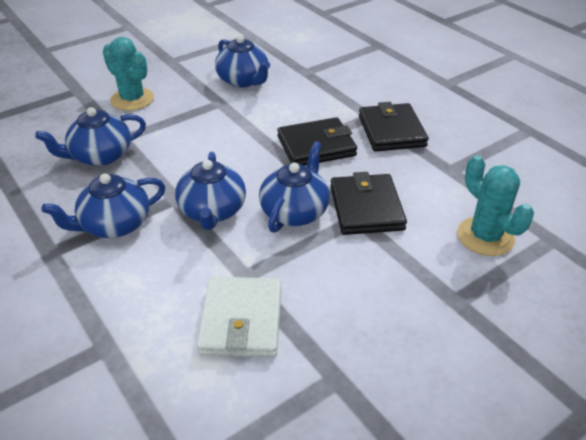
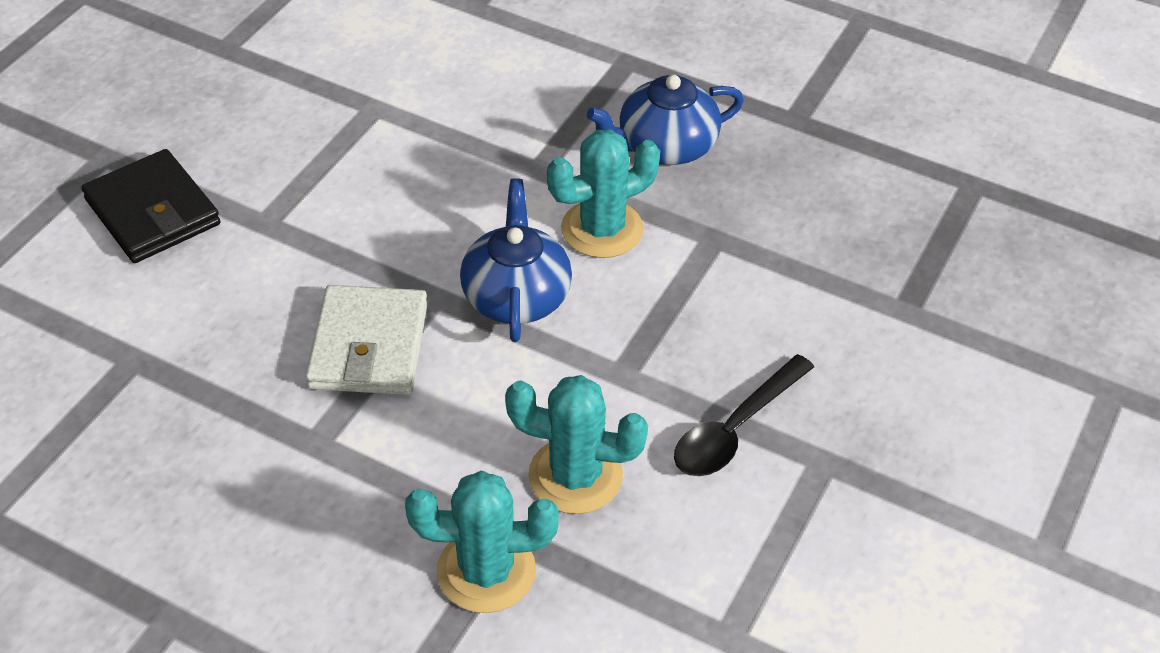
black spoon: none = 0 -> [674,354,814,476] = 1
black wallet: [277,117,357,166] [330,172,407,235] [359,102,429,152] = 3 -> [81,149,220,263] = 1
blue teapot: [35,107,146,166] [42,173,165,238] [175,152,246,230] [215,35,270,88] [259,141,330,233] = 5 -> [460,178,572,342] [587,75,744,165] = 2
turquoise cactus: [103,37,154,111] [457,155,534,256] = 2 -> [405,471,559,613] [505,375,648,514] [547,129,660,258] = 3

